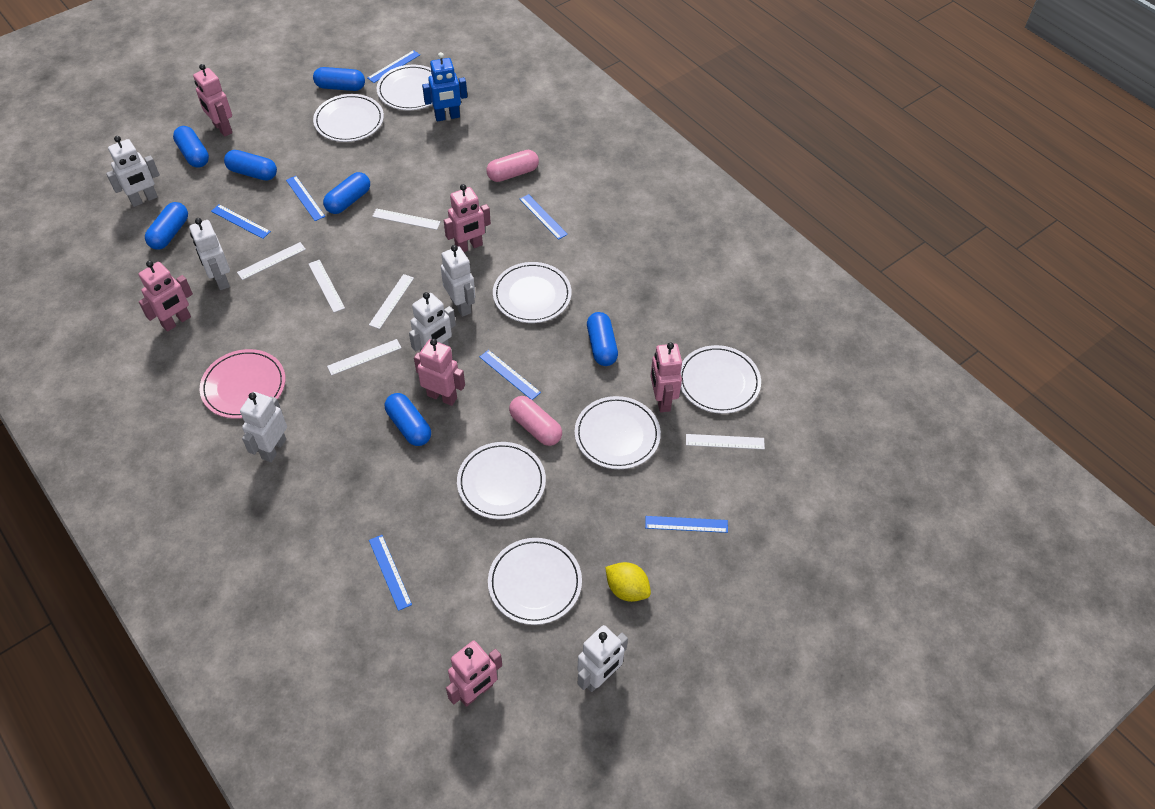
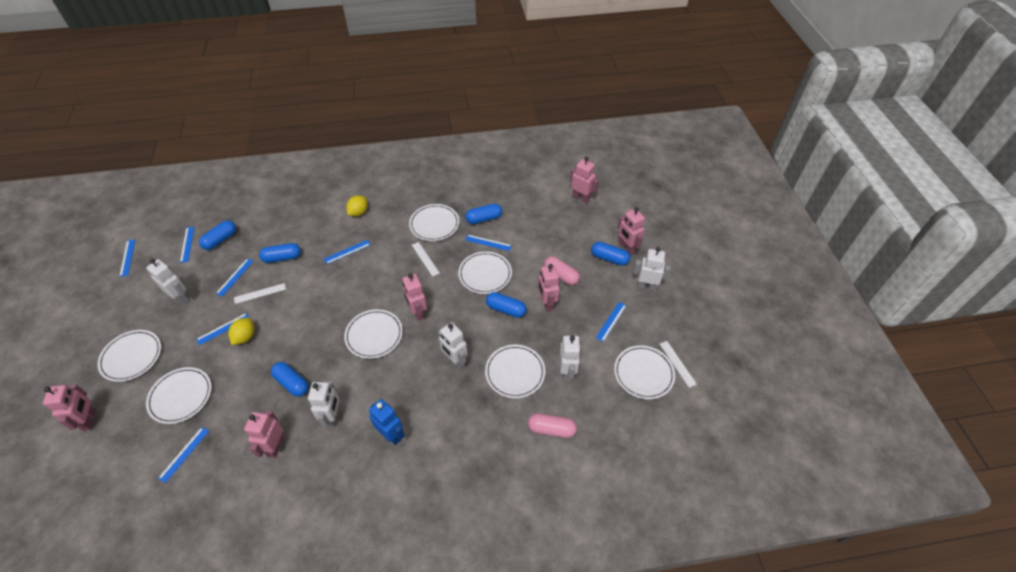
blue capsule: [145,202,188,250] [173,126,209,168] [224,150,277,181] [313,67,365,91] [323,172,370,214] [385,393,431,446] [587,312,618,366] = 7 -> [199,220,236,250] [259,243,301,263] [271,362,309,397] [465,203,502,224] [486,292,527,318] [591,242,630,266] = 6
blue ruler: [211,204,271,239] [286,176,325,221] [368,50,420,83] [369,535,412,611] [480,350,541,400] [520,194,568,240] [645,516,728,533] = 7 -> [119,239,135,277] [158,427,209,483] [180,227,194,263] [196,313,249,345] [216,258,253,296] [324,240,371,264] [465,235,512,251] [596,302,627,342] = 8
pink plate: [200,349,285,419] = 1 -> none = 0
white robot: [106,136,160,207] [189,218,230,290] [240,392,287,462] [409,292,456,351] [441,245,475,317] [577,625,628,692] = 6 -> [146,259,189,305] [308,382,340,427] [438,322,467,369] [559,336,581,381] [633,247,671,291] = 5
white ruler: [237,242,306,280] [309,260,345,313] [327,339,402,376] [369,274,414,329] [372,208,441,230] [686,434,765,449] = 6 -> [234,283,286,304] [412,242,440,277] [660,341,697,388] = 3
yellow lemon: [605,562,651,602] = 1 -> [228,318,254,345] [346,195,368,216] = 2

